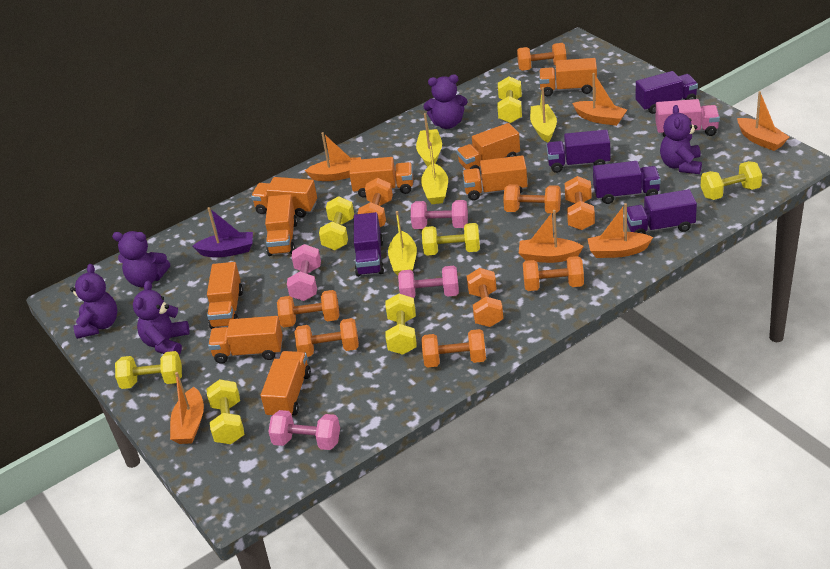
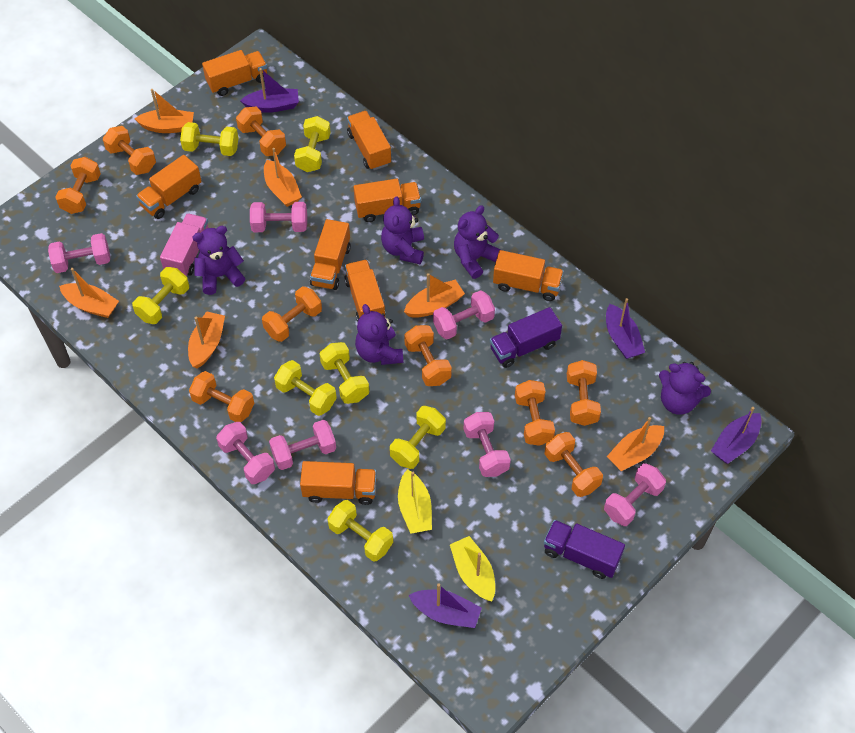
orange truck: [207,262,243,329] [208,316,283,364] [251,177,317,218] [261,351,311,418] [265,194,297,256] [349,157,413,197] [456,123,520,170] [463,155,528,201] [539,58,597,97] = 9 -> [136,155,202,219] [202,50,267,96] [300,461,377,505] [310,219,351,290] [344,260,386,321] [347,111,391,170] [354,179,421,222] [493,250,564,301] = 8
pink dumbbell: [268,410,340,450] [287,244,321,301] [398,266,459,298] [411,200,468,229] = 4 -> [48,233,110,273] [216,422,275,484] [250,202,307,232] [269,420,336,470] [433,290,495,340] [464,412,511,477] [604,463,666,526] = 7
purple boat: [193,207,253,257] = 1 -> [240,68,299,113] [409,583,482,628] [606,298,645,359] [711,407,762,464] = 4
purple truck: [354,212,384,277] [546,130,610,173] [593,161,661,204] [627,189,697,234] [636,71,698,114] = 5 -> [490,307,562,368] [544,520,625,579] = 2
yellow boat: [388,211,417,276] [416,113,442,167] [421,142,448,204] [530,87,557,142] = 4 -> [398,469,432,534] [450,536,495,601] = 2

